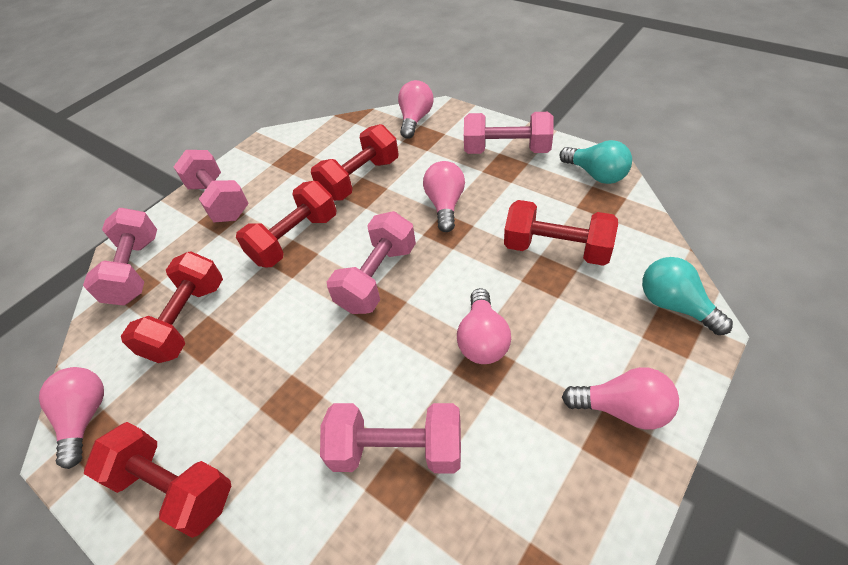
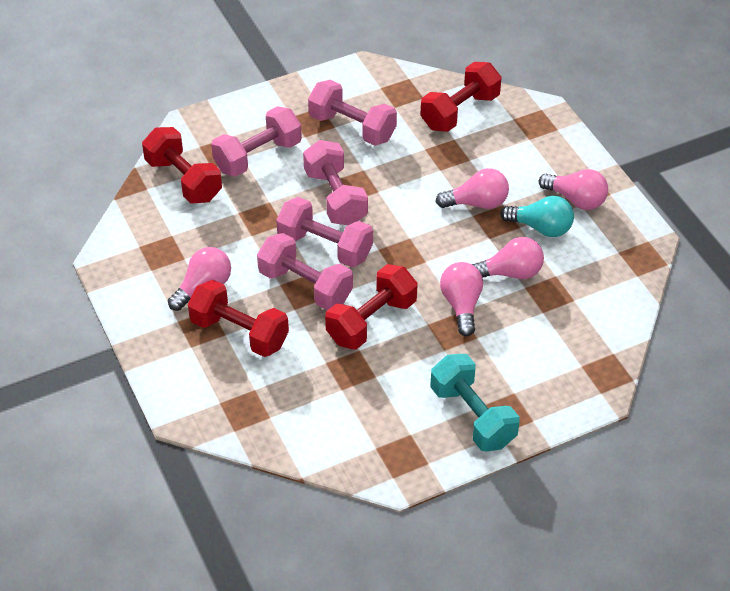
red dumbbell: [84,422,231,538] [121,251,223,363] [236,181,336,267] [311,124,399,201] [504,200,618,266] = 5 -> [142,127,222,204] [188,280,289,357] [325,264,418,350] [420,62,502,132] = 4
turquoise dumbbell: none = 0 -> [430,354,520,451] = 1
turquoise light bulb: [559,140,632,184] [642,257,733,335] = 2 -> [500,196,574,237] = 1

